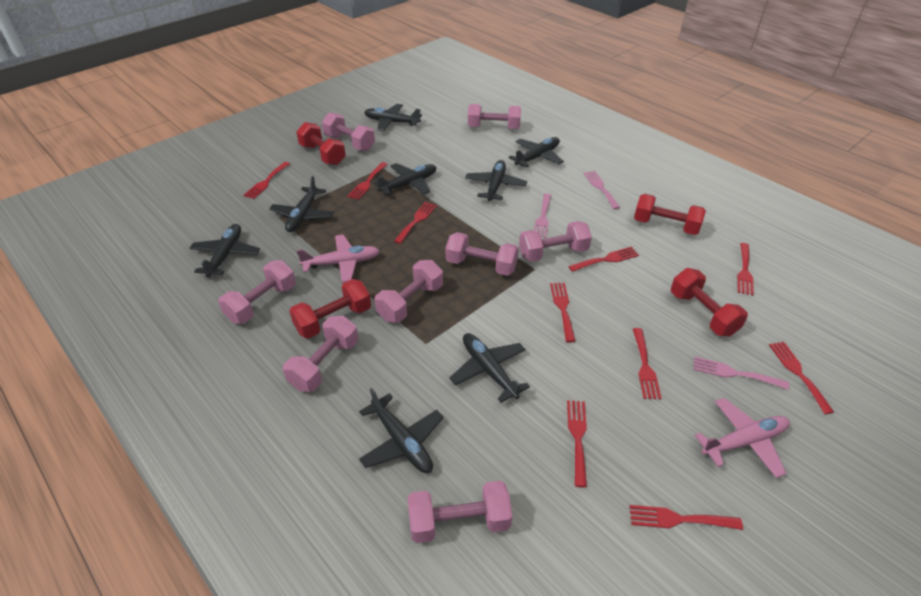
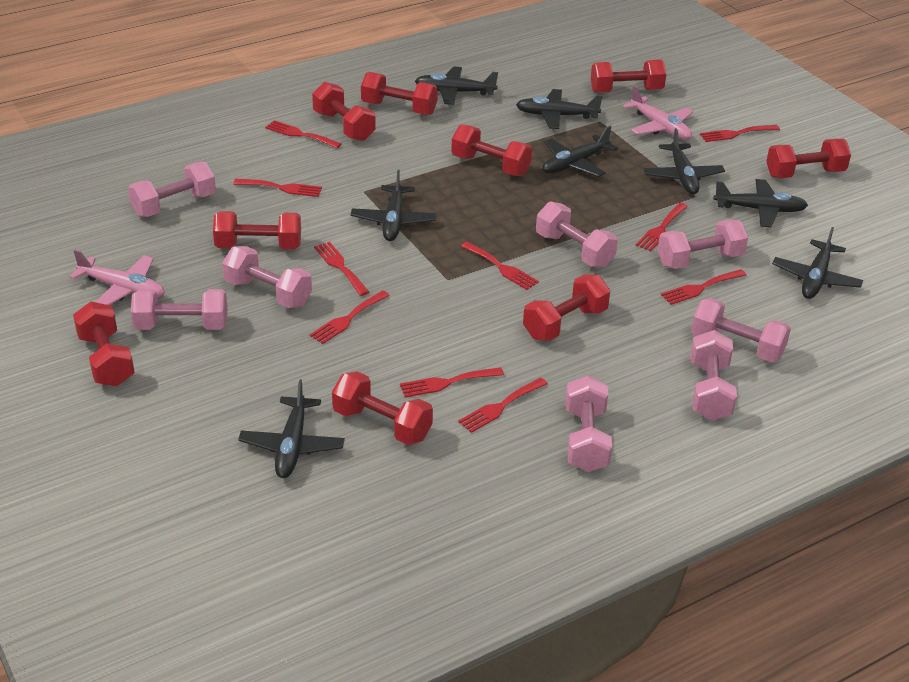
pink fork: [534,193,551,238] [584,171,620,209] [693,357,789,390] = 3 -> none = 0
red dumbbell: [289,279,371,339] [296,122,346,165] [634,194,706,235] [671,268,748,336] = 4 -> [73,301,135,386] [213,211,301,249] [312,82,376,141] [332,371,433,445] [361,72,438,115] [451,124,532,176] [523,275,610,341] [591,59,666,93] [766,139,851,178] = 9

